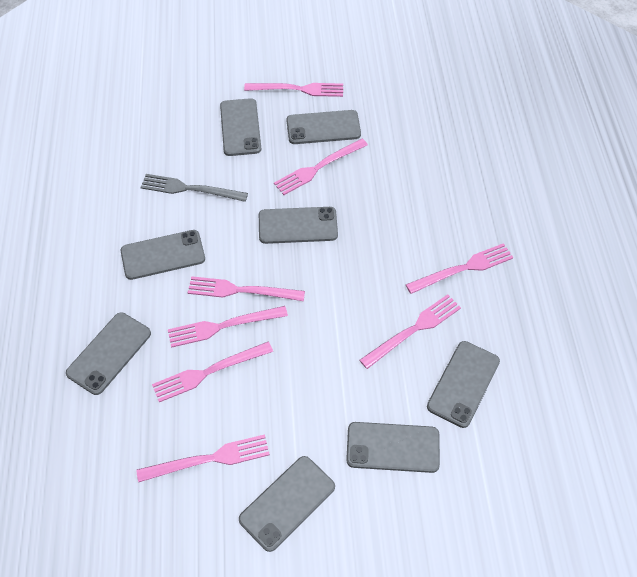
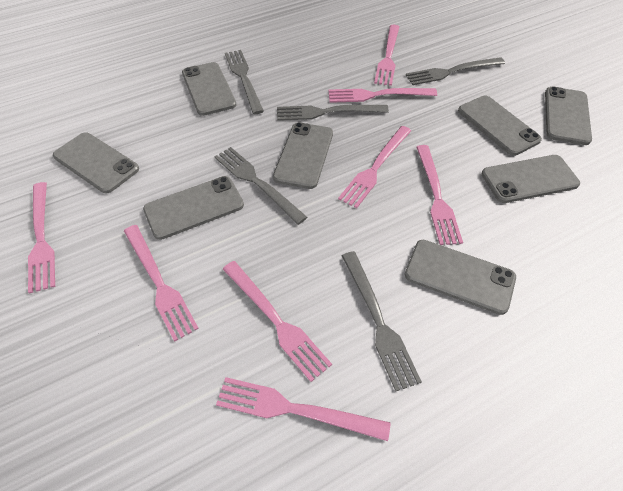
grey fork: [140,174,248,202] = 1 -> [214,147,307,225] [225,50,264,114] [277,105,389,121] [342,251,422,391] [406,57,505,85] = 5

